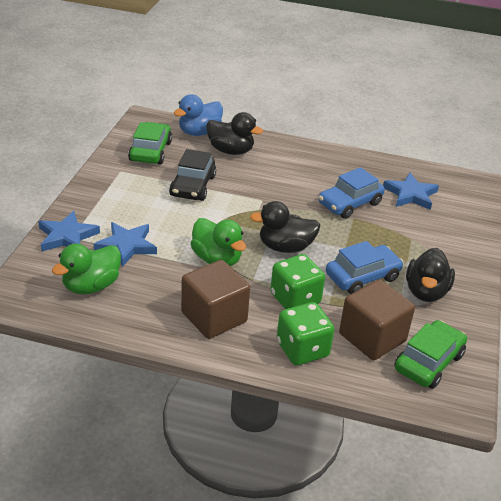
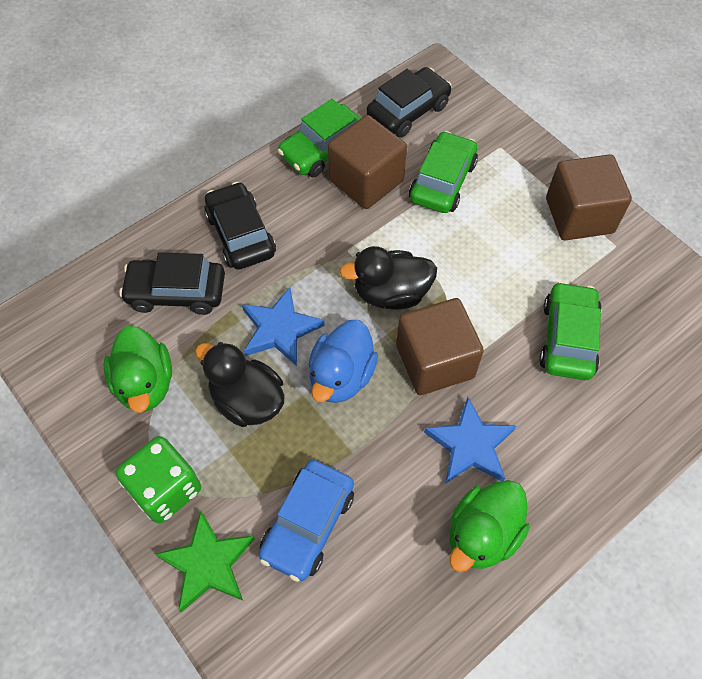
black car: [169,149,216,201] = 1 -> [119,252,225,315] [204,182,276,270] [366,67,452,137] = 3
black duck: [206,112,263,155] [250,201,320,253] [406,248,455,302] = 3 -> [195,342,285,427] [340,246,437,310] = 2
blue car: [319,167,385,219] [326,241,404,294] = 2 -> [259,460,354,582] = 1
blue star: [38,211,100,251] [94,222,157,267] [383,173,439,210] = 3 -> [242,287,324,366] [424,397,516,484] = 2
brown cube: [181,260,250,339] [339,279,415,360] = 2 -> [328,115,407,209] [396,298,484,395] [546,154,632,241] = 3
green car: [128,122,172,164] [394,320,467,389] = 2 -> [278,99,361,177] [409,131,478,213] [539,281,602,380] = 3
green dice: [270,254,325,309] [277,302,334,365] = 2 -> [116,436,201,524] = 1
green star: none = 0 -> [155,511,254,612] = 1

